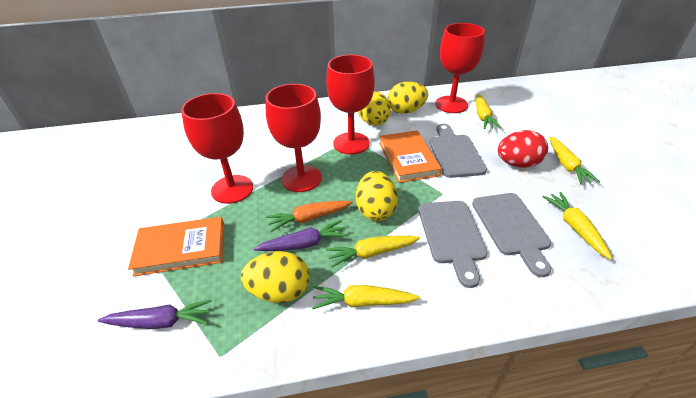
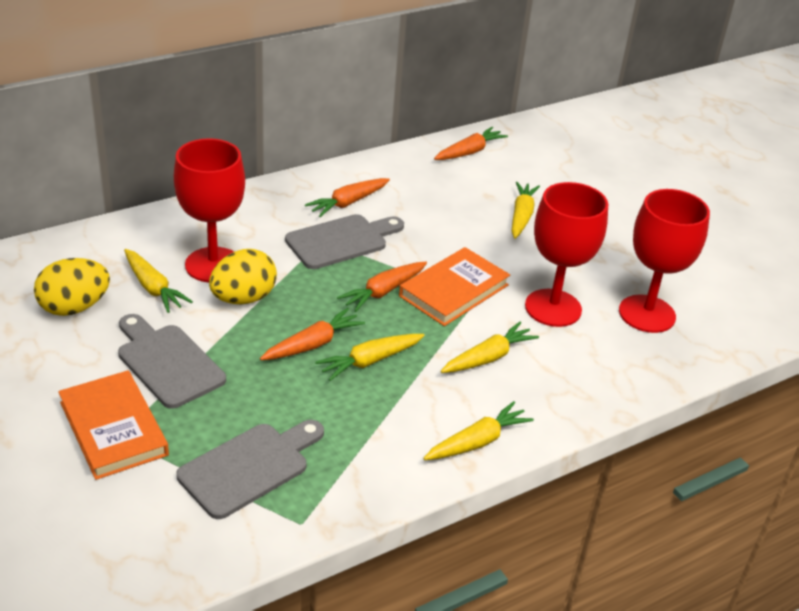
orange carrot: [266,201,353,232] = 1 -> [260,308,365,360] [305,178,390,217] [337,262,427,312] [434,127,508,160] = 4
purple carrot: [98,300,212,329] [254,220,348,251] = 2 -> none = 0
red egg: [498,130,548,168] = 1 -> none = 0
red goblet: [181,93,253,204] [265,84,322,192] [326,55,375,155] [435,23,485,113] = 4 -> [174,138,245,282] [525,182,608,327] [619,189,710,333] = 3
yellow egg: [241,251,310,303] [356,171,398,221] [358,91,391,125] [387,82,428,114] = 4 -> [34,258,110,316] [209,249,277,304] = 2

